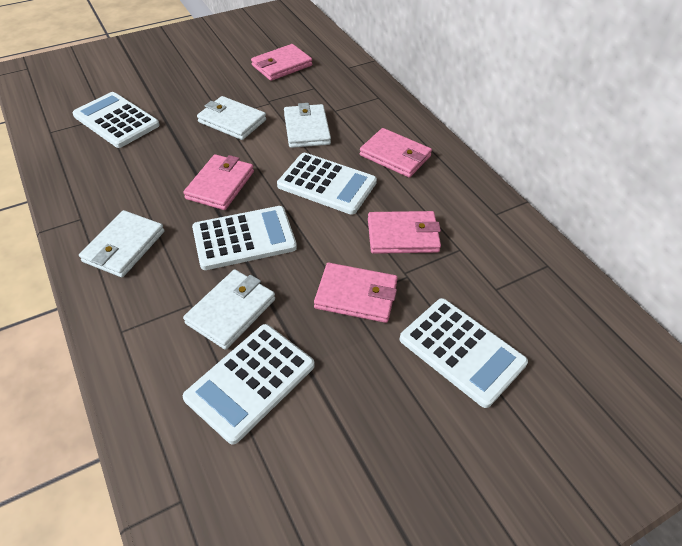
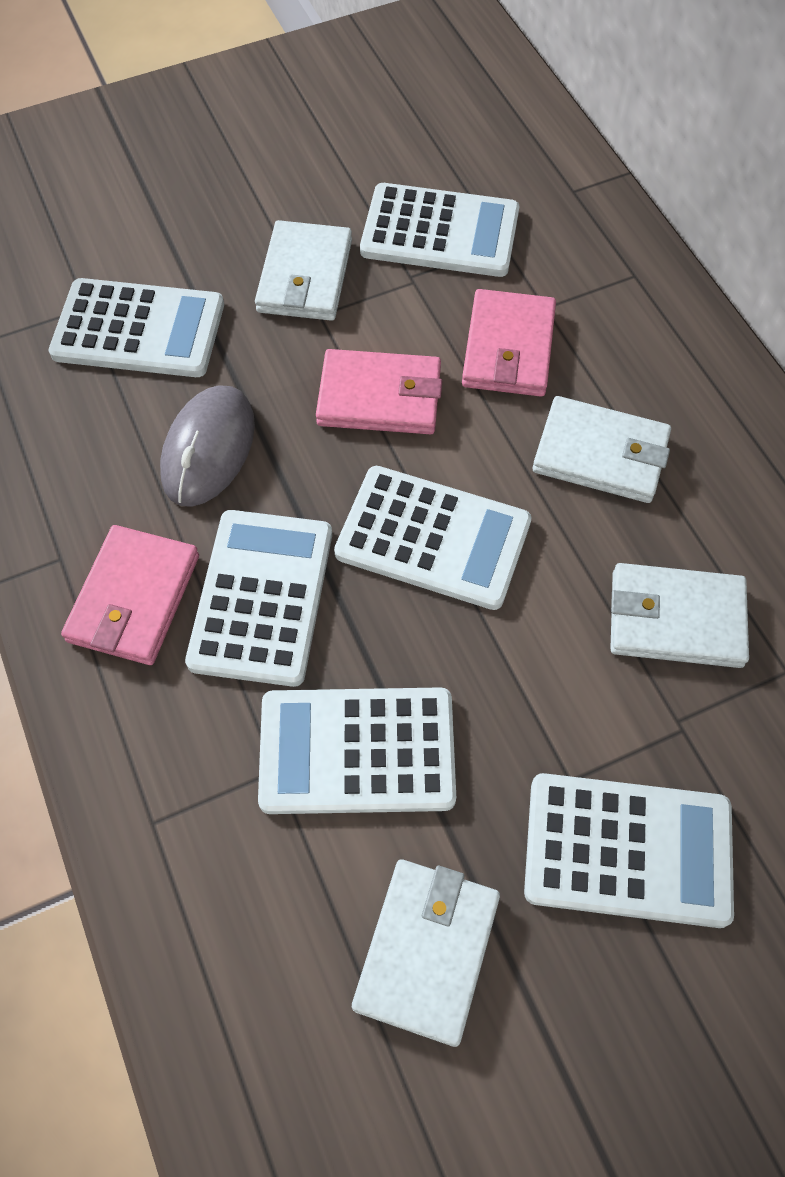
grey mouse: none = 0 -> [160,385,255,507] = 1
pink wallet: [183,154,254,210] [251,44,312,81] [314,263,398,323] [360,128,432,178] [368,211,441,254] = 5 -> [61,525,199,665] [316,349,442,434] [462,289,556,397] = 3
white calculator: [73,92,160,148] [183,324,315,445] [192,206,297,270] [277,153,377,215] [399,298,528,408] = 5 -> [49,278,224,377] [185,510,332,687] [258,687,456,814] [334,466,532,610] [360,183,519,277] [524,773,734,928] = 6

